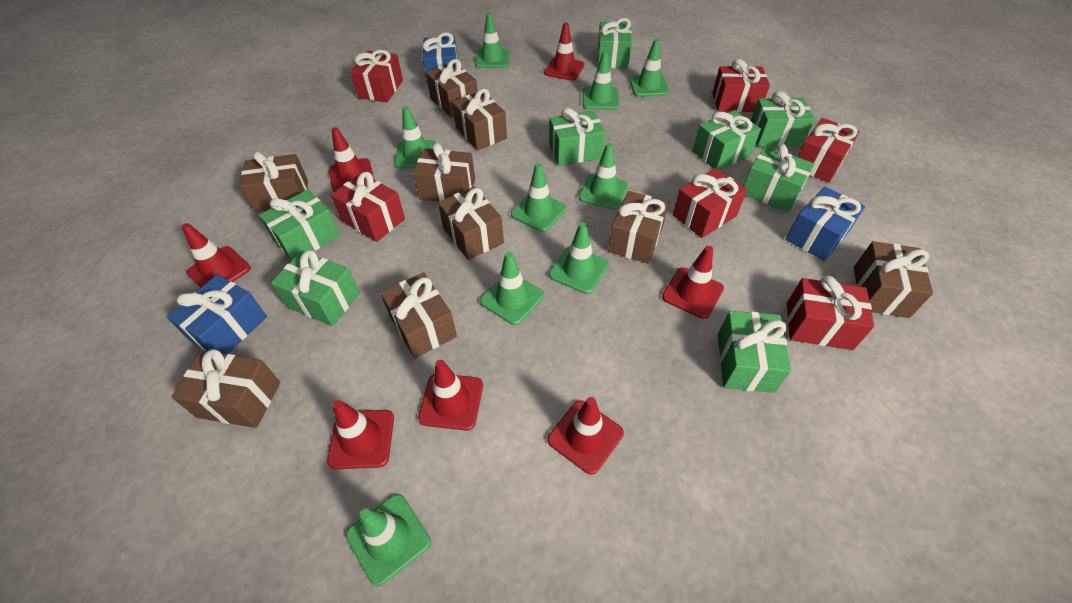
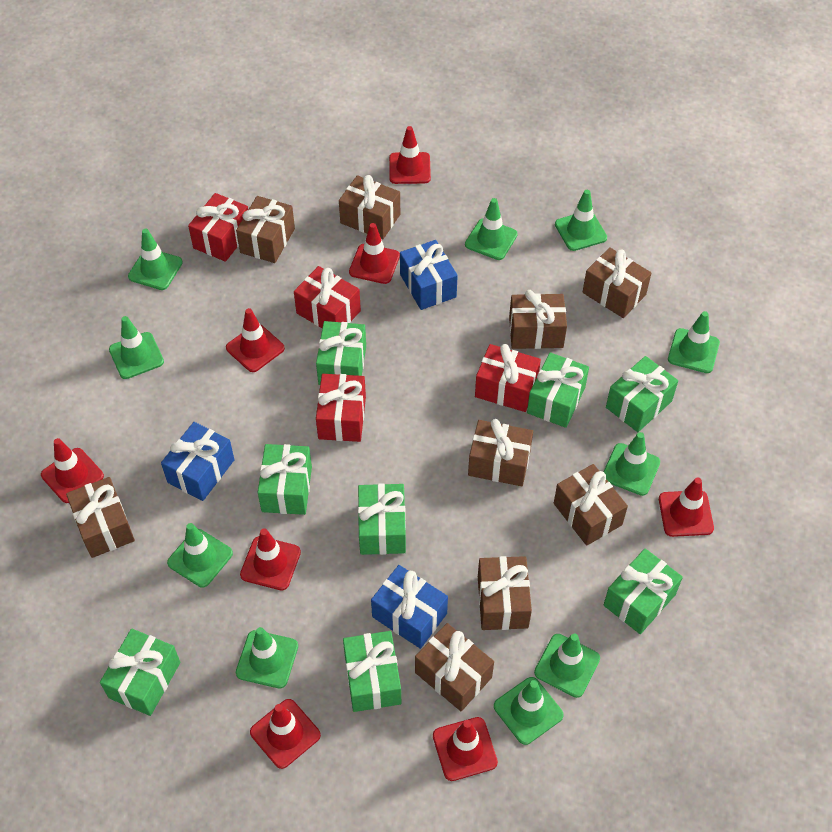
green traffic cone: [346,494,431,586] [395,106,436,168] [475,13,510,68] [480,252,544,325] [511,163,567,232] [549,222,609,294] [579,143,628,210] [583,51,619,110] [629,39,669,97] = 9 -> [109,316,164,379] [128,229,183,290] [167,523,233,587] [236,627,298,688] [465,198,518,260] [494,677,564,745] [534,634,600,698] [555,190,607,251] [603,432,660,496] [668,311,720,373] = 10
red gift: [331,172,405,242] [350,50,403,102] [673,168,747,238] [712,59,770,112] [787,275,874,350] [798,118,860,183] = 6 -> [188,193,248,262] [294,266,361,328] [316,374,366,442] [475,344,541,412] = 4
red traffic cone: [182,223,251,288] [327,400,394,469] [329,127,374,192] [418,360,483,431] [544,23,584,81] [548,397,624,475] [662,246,724,319] = 7 -> [41,438,104,503] [226,308,285,372] [240,528,301,590] [250,699,321,769] [349,223,400,284] [389,126,431,184] [433,717,498,781] [659,477,714,537] = 8

